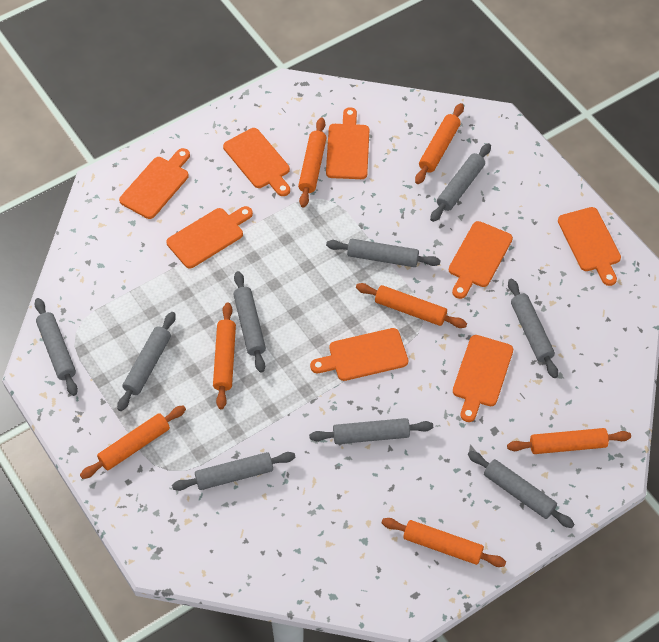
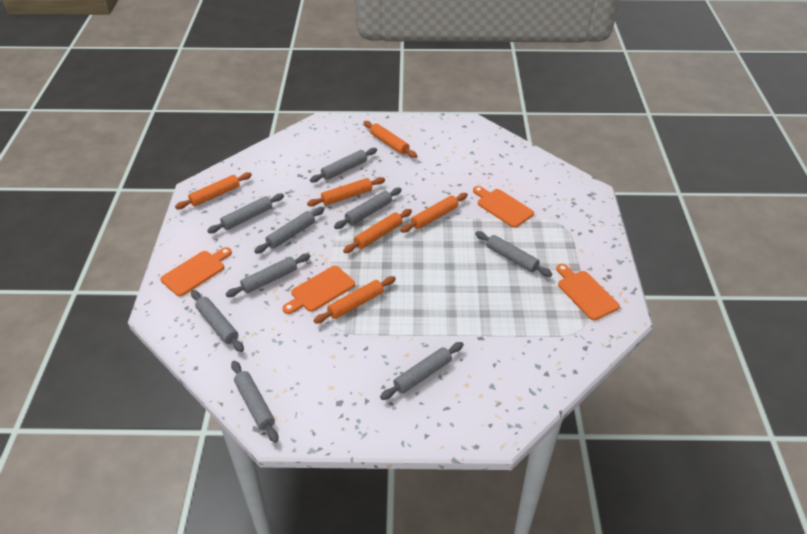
orange cutting board: [119,148,190,219] [166,206,253,268] [223,128,290,196] [310,328,408,381] [326,107,369,179] [449,221,513,299] [453,335,513,422] [558,207,621,286] = 8 -> [160,247,232,296] [283,266,355,314] [473,186,534,228] [556,264,620,320] = 4
orange rolling pin: [80,405,186,479] [213,303,236,409] [298,118,327,207] [356,283,467,328] [382,518,506,567] [415,103,464,184] [507,428,631,454] = 7 -> [175,172,252,209] [307,177,385,207] [314,276,396,324] [343,209,412,253] [363,121,417,158] [401,193,468,233] = 6

